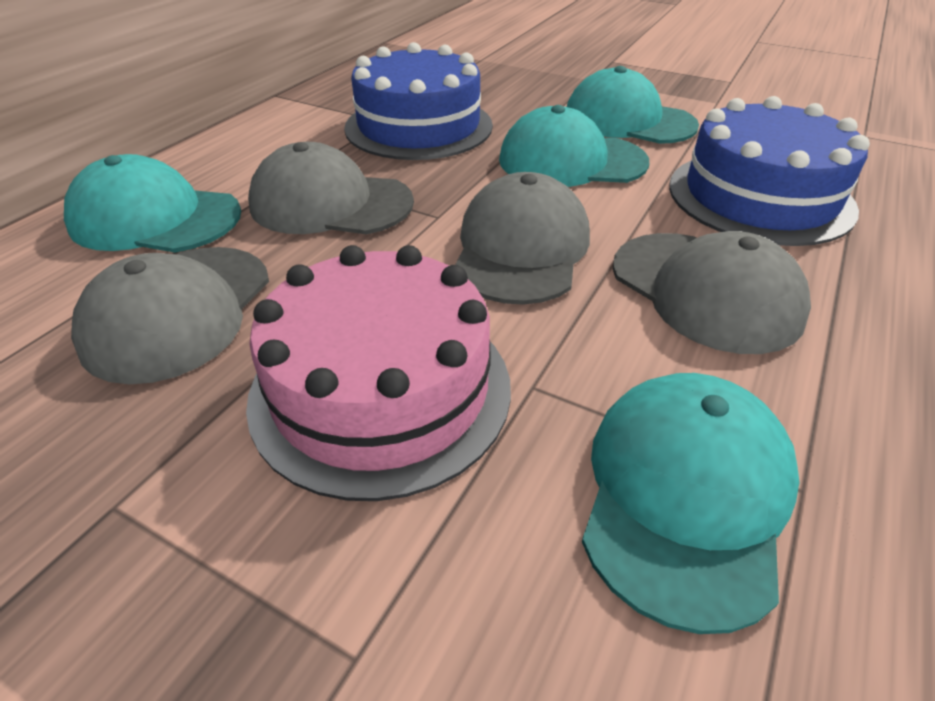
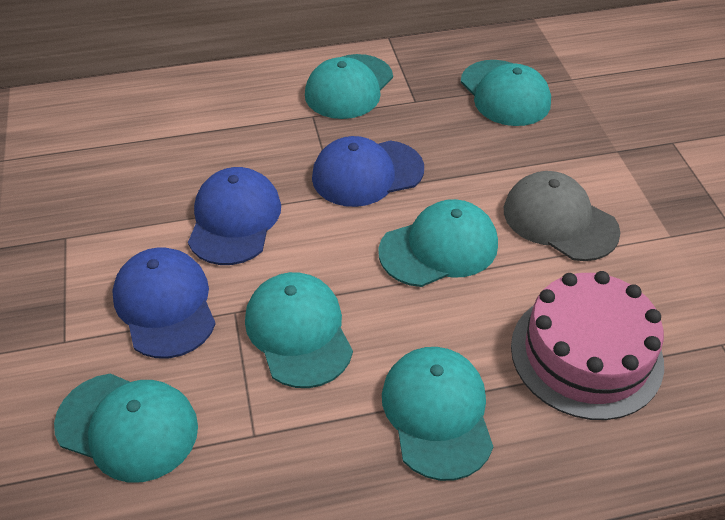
blue cake: [344,42,493,160] [669,96,870,246] = 2 -> none = 0
blue cap: none = 0 -> [112,248,216,358] [188,167,281,265] [312,136,424,207] = 3
grey cap: [71,247,269,384] [248,142,414,234] [455,172,590,305] [613,231,811,354] = 4 -> [504,171,620,261] = 1
turquoise cap: [64,154,241,253] [499,105,649,187] [567,66,699,144] [582,373,800,634] = 4 -> [54,374,198,482] [245,272,353,388] [305,54,393,119] [378,199,498,287] [382,347,493,481] [461,60,551,126] = 6

